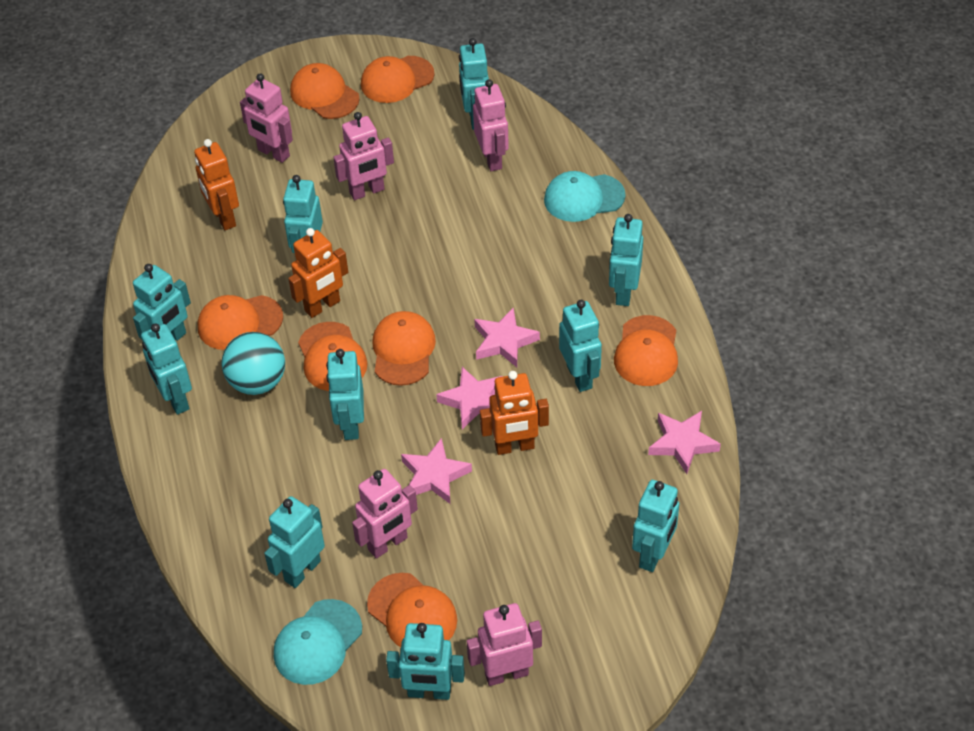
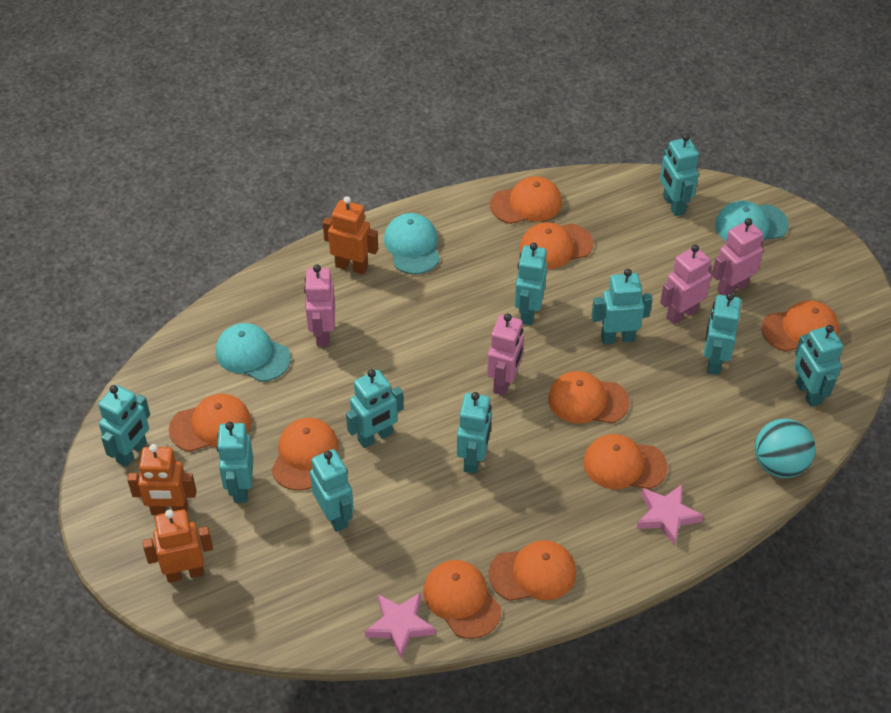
orange cap: [198,295,283,350] [290,63,360,119] [298,322,367,391] [361,56,435,103] [367,573,457,647] [372,311,436,386] [614,315,678,386] = 7 -> [169,394,251,452] [271,418,339,491] [423,560,501,639] [489,540,576,601] [490,176,562,224] [520,222,593,269] [548,371,630,424] [583,434,668,489] [762,300,839,352] = 9
pink robot: [240,74,293,163] [333,112,394,200] [352,469,418,559] [467,603,542,686] [473,79,509,171] = 5 -> [304,264,335,347] [487,313,524,396] [660,245,712,325] [712,218,764,295] = 4
pink star: [401,438,472,504] [436,367,503,429] [474,308,540,367] [648,411,721,474] = 4 -> [365,592,436,659] [637,484,704,546] = 2
turquoise cap: [274,599,362,685] [544,171,626,222] = 2 -> [216,323,291,382] [384,213,440,274] [715,201,789,241] = 3

